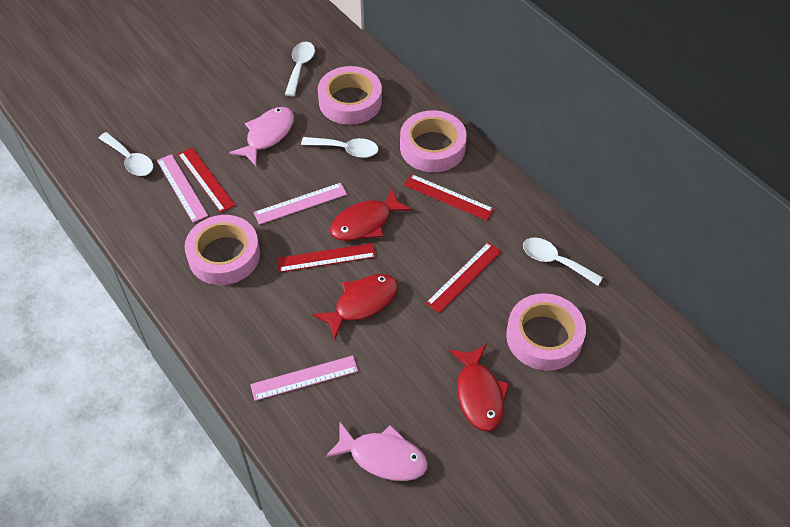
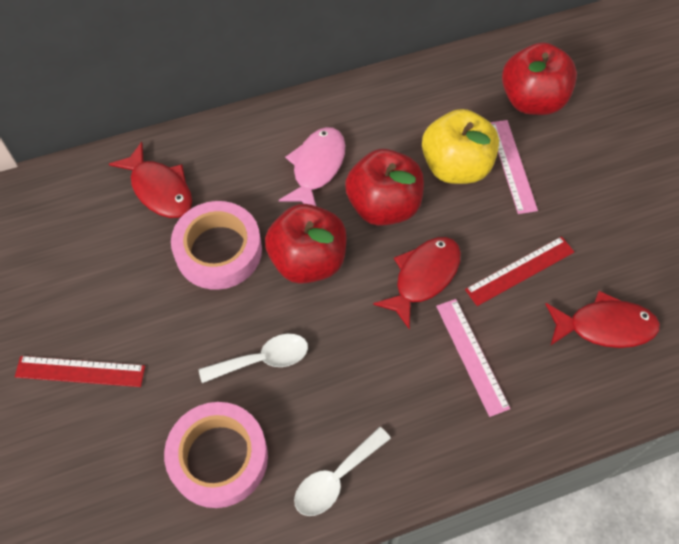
pink fish: [229,107,294,166] [325,422,428,481] = 2 -> [279,127,345,206] = 1
pink ruler: [157,154,208,223] [250,356,358,401] [253,183,347,225] = 3 -> [436,299,510,417] [490,120,538,214] = 2
pink tape: [185,215,260,285] [318,66,382,125] [400,110,467,172] [506,293,586,371] = 4 -> [164,402,268,508] [171,201,262,290] = 2
red apple: none = 0 -> [265,204,347,284] [345,149,424,226] [502,42,577,115] = 3
red ruler: [178,147,236,213] [277,243,376,273] [404,174,494,221] [426,242,502,313] = 4 -> [15,356,145,387] [465,236,574,306] = 2
white spoon: [99,132,153,176] [285,42,315,97] [301,137,378,158] [523,237,603,286] = 4 -> [199,334,308,383] [294,427,391,516] = 2
yellow apple: none = 0 -> [422,109,499,184] = 1

